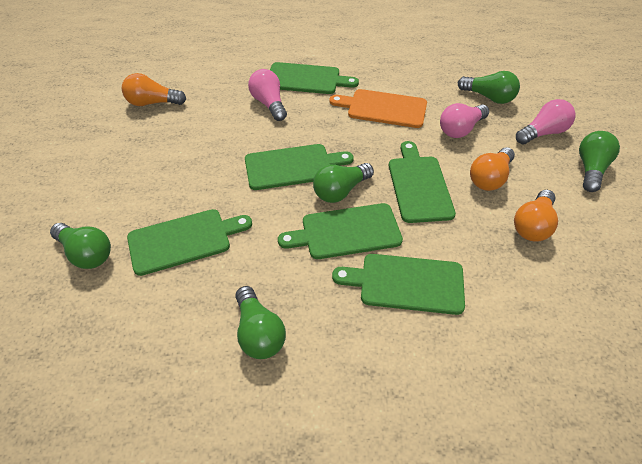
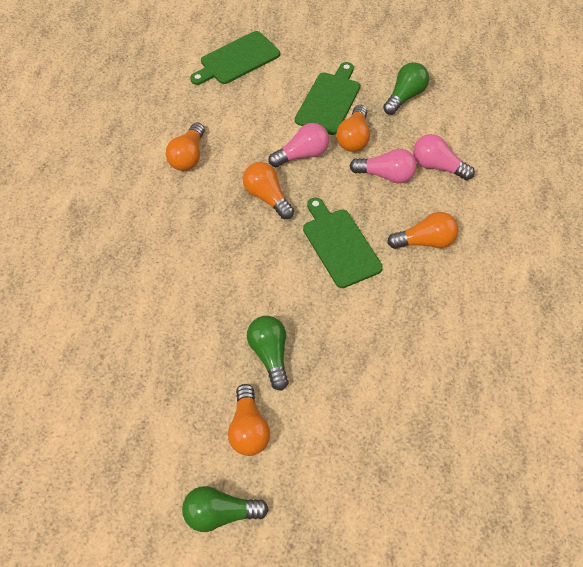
green cutting board: [127,209,252,276] [245,144,354,190] [270,62,359,94] [278,203,403,259] [332,254,465,315] [389,141,456,223] = 6 -> [190,31,280,85] [295,62,360,135] [303,197,383,288] = 3
green light bulb: [50,223,111,269] [236,286,286,359] [313,163,374,203] [458,71,520,104] [579,131,620,192] = 5 -> [182,486,269,532] [247,316,289,390] [383,62,429,115] = 3
orange cutting board: [329,89,427,128] = 1 -> none = 0
orange light bulb: [122,73,186,106] [470,147,515,191] [514,190,558,242] = 3 -> [166,123,205,171] [228,384,270,456] [243,162,294,219] [336,105,370,152] [387,212,458,249] = 5

